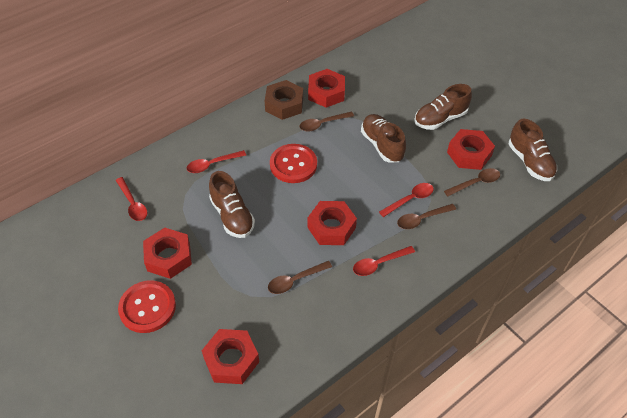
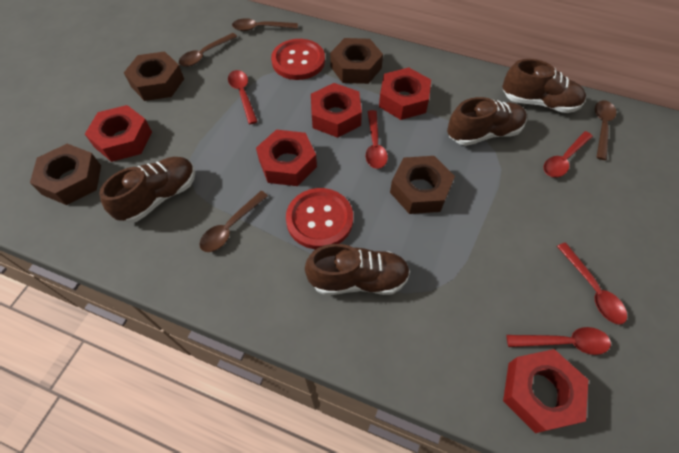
brown nut: [265,80,303,120] = 1 -> [30,144,101,205] [124,51,184,101] [330,38,383,84] [390,156,455,214] = 4
red spoon: [116,177,147,221] [187,150,246,173] [353,246,415,276] [379,183,434,217] = 4 -> [228,70,258,124] [366,110,388,169] [506,327,611,355] [543,131,593,178] [557,242,627,324] = 5

